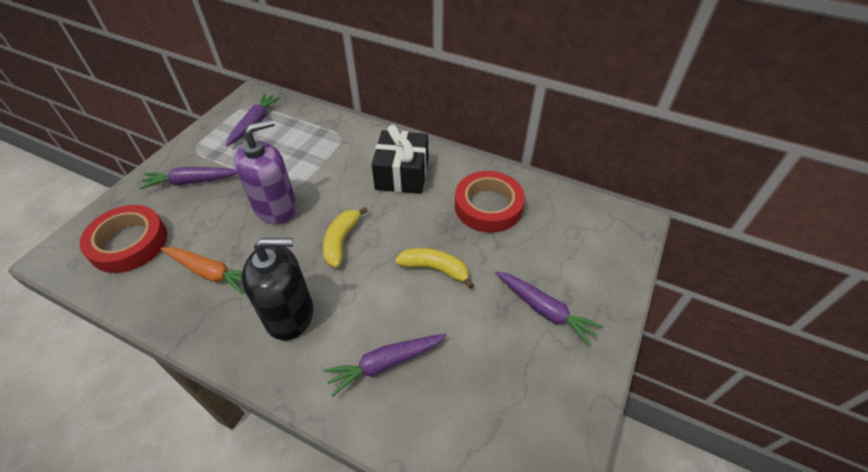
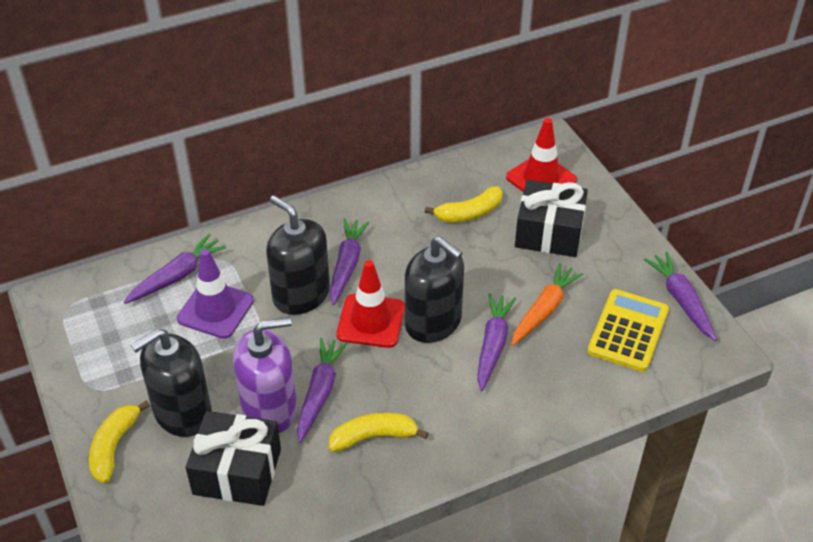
black gift: [372,125,428,194] = 1 -> [186,411,281,506] [515,180,588,257] = 2
black soap dispenser: [242,238,313,340] = 1 -> [131,328,212,437] [266,195,330,315] [405,236,464,343] = 3
purple carrot: [140,167,237,189] [226,93,281,146] [323,334,447,397] [495,271,603,346] = 4 -> [124,234,226,304] [297,338,348,443] [330,219,370,305] [477,293,516,391] [644,252,717,341] = 5
purple traffic cone: none = 0 -> [177,249,254,339] = 1
red tape: [80,205,167,273] [455,171,525,233] = 2 -> none = 0
red traffic cone: none = 0 -> [337,260,405,348] [506,118,577,192] = 2
yellow banana: [323,207,368,268] [395,248,474,289] = 2 -> [89,400,150,483] [329,412,428,452] [425,186,503,223] = 3
yellow calculator: none = 0 -> [587,289,669,372] = 1

